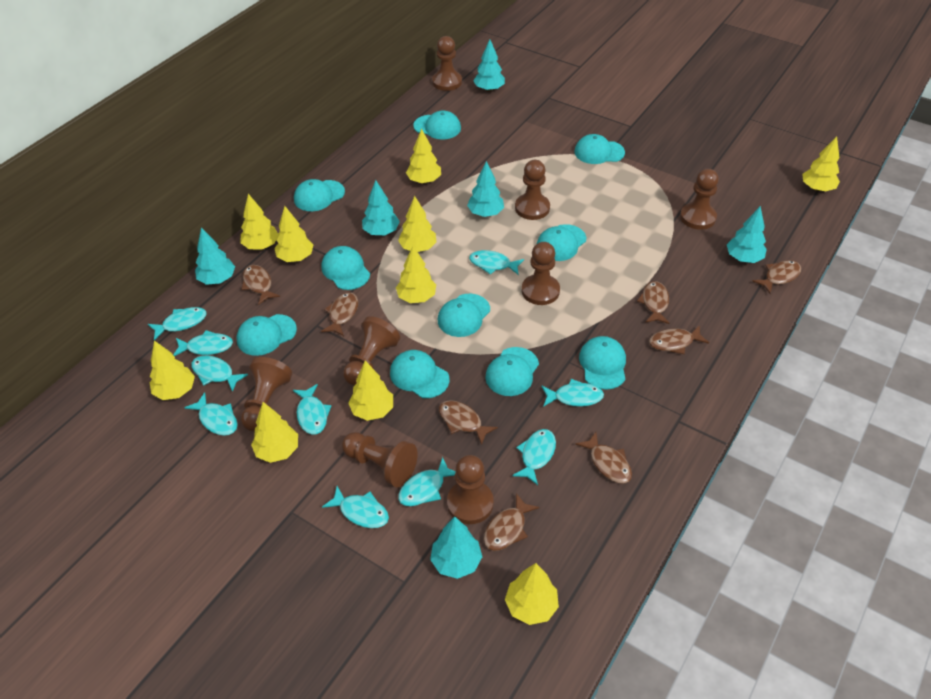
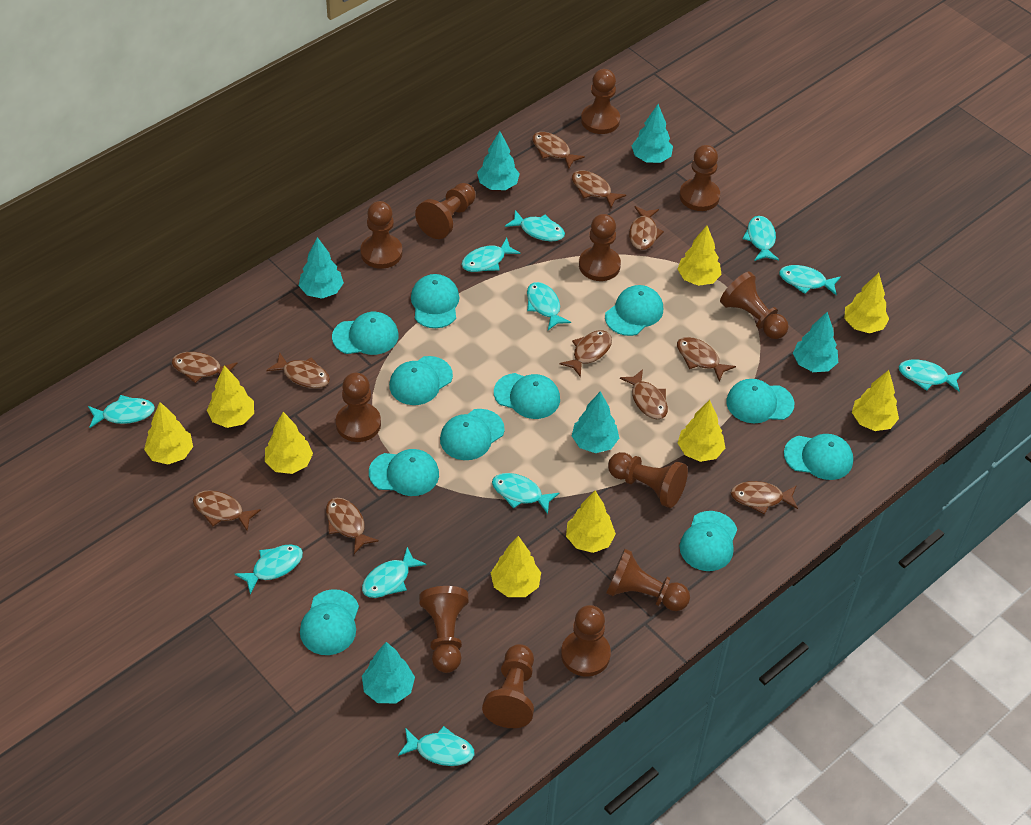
brown fish: [241,265,280,305] [321,292,358,336] [439,400,498,445] [484,493,539,551] [575,432,632,484] [637,281,669,324] [649,325,709,354] [753,260,801,294] = 8 -> [172,352,238,383] [193,490,261,531] [266,352,330,388] [326,498,379,554] [532,132,585,169] [560,330,612,377] [572,170,626,208] [620,369,668,419] [629,206,664,250] [677,337,736,381] [731,481,798,514] = 11
brown pawn: [241,357,292,431] [342,432,418,487] [343,316,400,386] [432,36,462,91] [447,455,494,524] [515,160,550,220] [522,242,560,305] [680,169,719,230] = 8 -> [336,373,381,442] [360,201,402,269] [415,183,476,239] [419,586,469,673] [482,644,534,728] [561,605,611,677] [579,214,621,281] [581,69,620,134] [606,549,690,611] [608,452,688,508] [679,145,720,211] [720,272,789,339] = 12
turquoise cap: [237,314,297,356] [294,179,345,211] [321,246,370,290] [390,350,449,398] [413,110,461,140] [438,294,490,337] [485,347,539,396] [537,224,586,261] [574,134,625,164] [579,336,626,390] = 10 -> [300,589,359,655] [332,312,398,355] [369,449,439,496] [389,356,453,405] [411,274,459,328] [440,409,504,460] [494,373,560,419] [605,285,663,336] [680,511,737,571] [726,379,794,423] [784,434,853,480] = 11
turquoise fish: [148,307,207,340] [173,330,233,356] [184,392,238,436] [191,355,248,392] [293,384,332,435] [322,486,389,528] [398,457,455,506] [469,250,524,275] [512,429,556,485] [541,379,604,407] = 10 -> [88,395,155,428] [235,544,303,594] [362,547,427,598] [398,726,475,766] [461,238,521,272] [492,473,559,514] [505,210,565,241] [527,282,571,330] [742,216,779,261] [779,265,841,295] [899,360,963,392] = 11
yellow tree: [150,340,195,400] [240,194,278,250] [251,402,298,463] [274,206,313,262] [348,360,393,421] [396,246,436,303] [398,196,437,252] [406,129,441,184] [505,563,559,625] [802,136,840,192] = 10 -> [144,402,193,465] [207,365,254,428] [265,412,313,474] [491,536,541,597] [566,491,616,553] [677,226,722,286] [678,400,725,462] [844,273,889,333] [852,370,899,431] = 9

